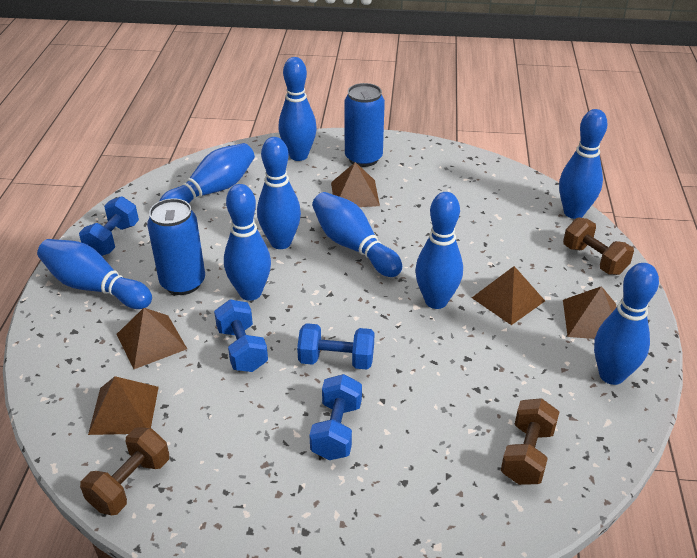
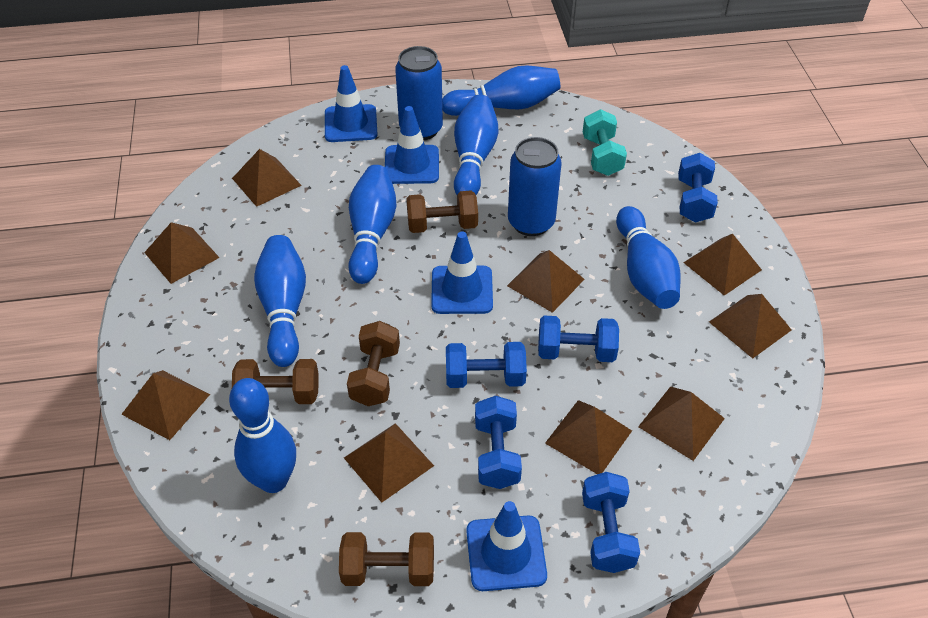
blue bowling pin: [37,239,152,309] [160,143,255,203] [224,184,271,301] [257,137,301,249] [279,57,317,161] [312,192,402,277] [415,192,463,309] [559,109,608,219] [594,263,659,385] = 9 -> [229,378,296,493] [254,235,306,367] [348,165,396,284] [442,65,560,116] [454,95,498,195] [616,206,681,309] = 6
blue dumbbell: [79,196,139,256] [214,300,268,372] [297,323,375,370] [309,374,362,460] = 4 -> [446,342,527,388] [475,396,522,489] [538,316,619,362] [582,472,640,573] [678,153,718,223] = 5
blue traffic cone: none = 0 -> [325,65,378,142] [385,106,439,184] [431,232,493,314] [466,501,547,591] = 4
brown dumbbell: [80,427,169,515] [501,398,559,485] [563,217,634,275] = 3 -> [232,359,319,404] [339,532,434,586] [347,321,400,406] [406,191,478,233] = 4
brown pyramid: [88,376,159,435] [116,308,187,369] [331,162,380,207] [472,266,545,325] [563,286,617,339] = 5 -> [121,370,210,440] [144,222,220,284] [232,149,302,207] [344,423,434,503] [507,250,585,313] [545,400,632,474] [638,386,725,461] [683,234,762,295] [709,294,792,358] = 9
turquoise dumbbell: none = 0 -> [583,109,627,176] = 1

